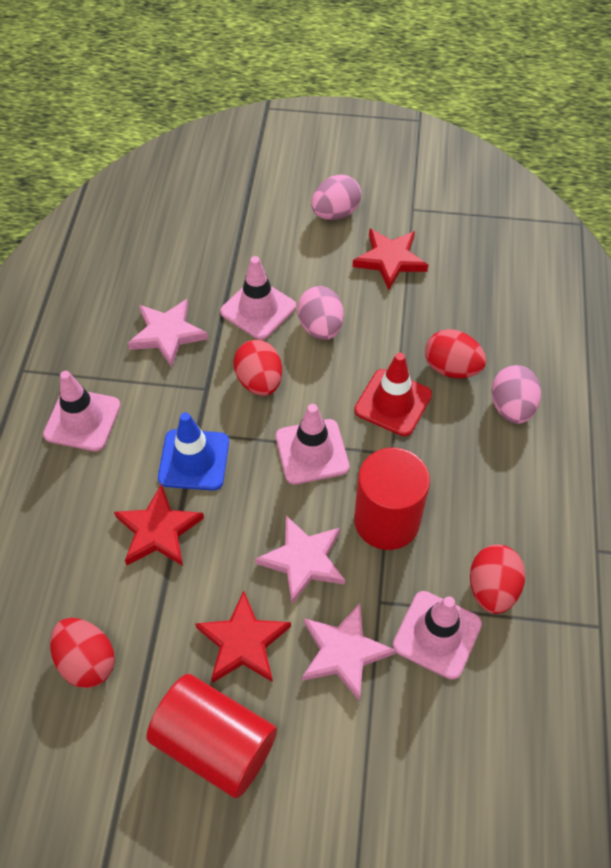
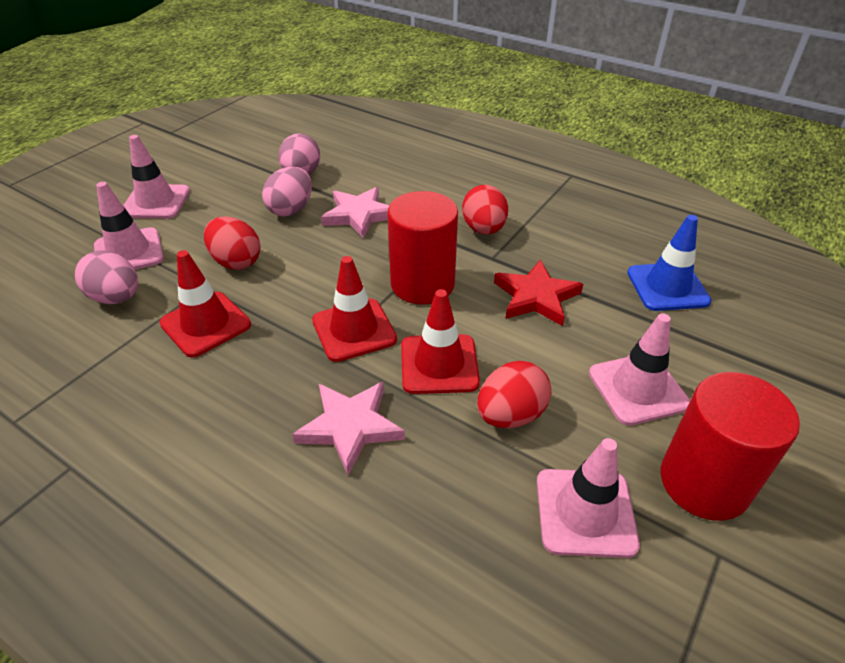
pink star: [128,299,208,368] [255,516,345,604] [302,604,395,701] = 3 -> [292,382,405,475] [321,187,389,238] = 2
red egg: [50,618,115,688] [234,340,282,396] [425,329,486,378] [470,544,525,614] = 4 -> [204,216,261,270] [462,185,508,235] [477,361,551,428] = 3
red star: [114,484,204,566] [195,591,291,683] [353,228,428,290] = 3 -> [494,259,583,326] = 1
red traffic cone: [354,353,432,436] = 1 -> [159,250,251,357] [312,256,397,362] [401,289,480,394] = 3

